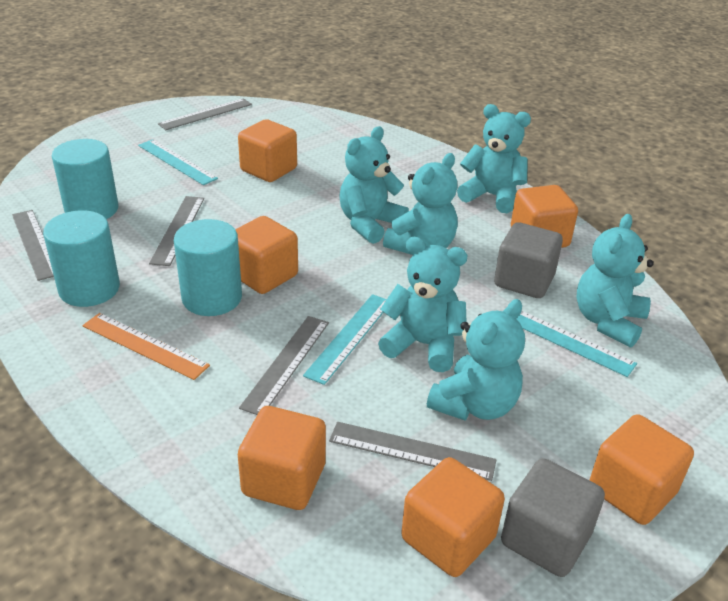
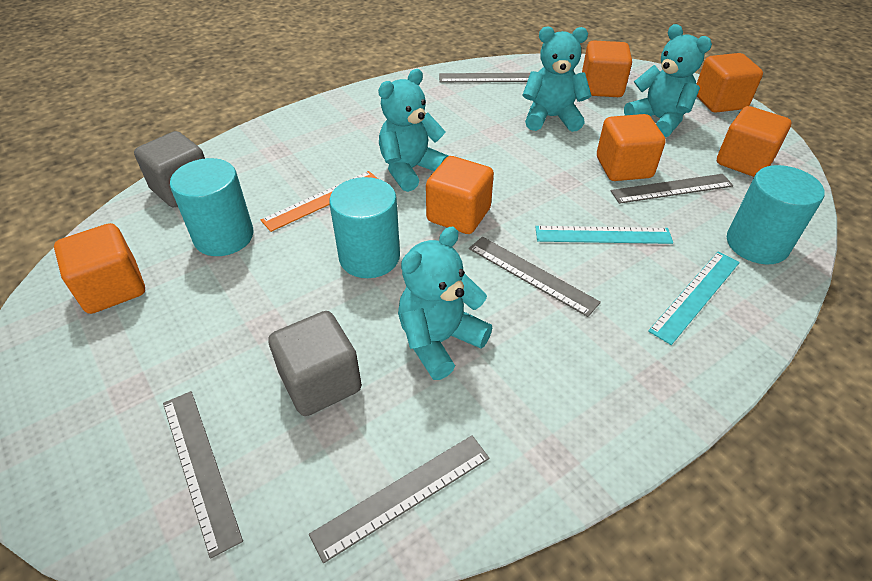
turquoise ruler: [138,139,218,185] [303,294,387,385] [503,309,637,377] = 3 -> [535,226,673,244] [648,252,740,345] = 2
turquoise teddy bear: [340,126,409,244] [378,237,468,372] [383,153,458,255] [427,299,525,420] [457,104,531,213] [576,214,654,348] = 6 -> [378,69,448,192] [398,227,492,380] [522,26,592,132] [624,24,712,137] = 4

